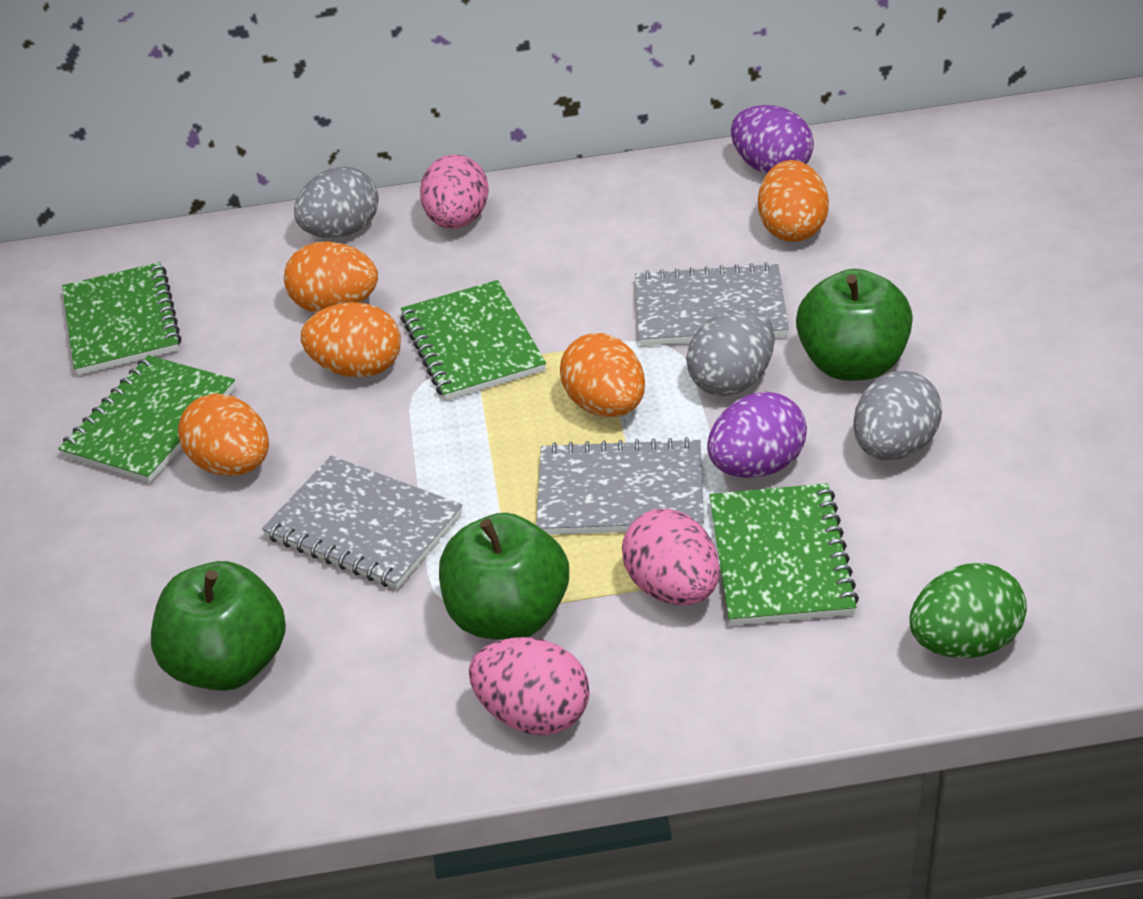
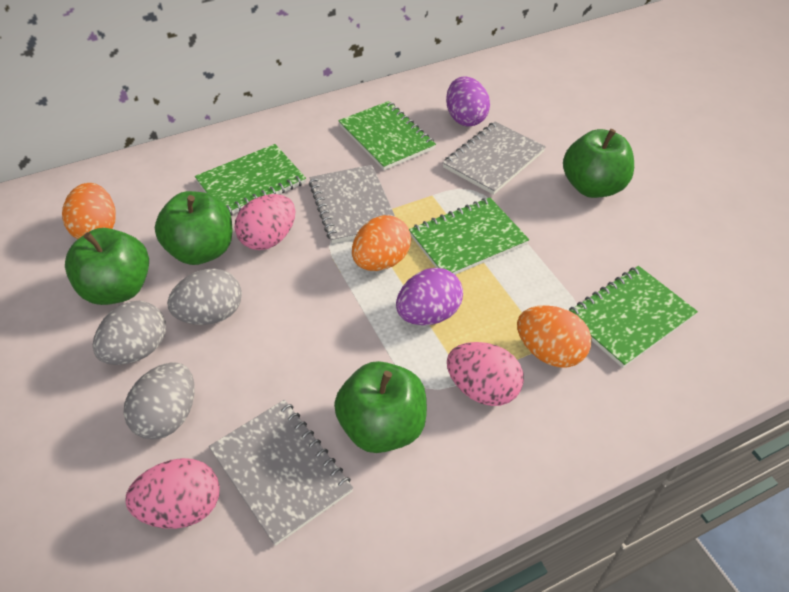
green apple: [151,561,286,691] [439,513,569,640] [796,269,913,381] = 3 -> [65,228,149,305] [155,191,232,265] [334,361,427,453] [563,129,634,198] = 4
green egg: [910,563,1027,658] = 1 -> none = 0
orange egg: [178,393,269,476] [284,242,378,313] [301,302,401,377] [560,333,645,417] [758,160,829,242] = 5 -> [62,183,116,239] [352,215,411,271] [517,305,591,368] = 3

